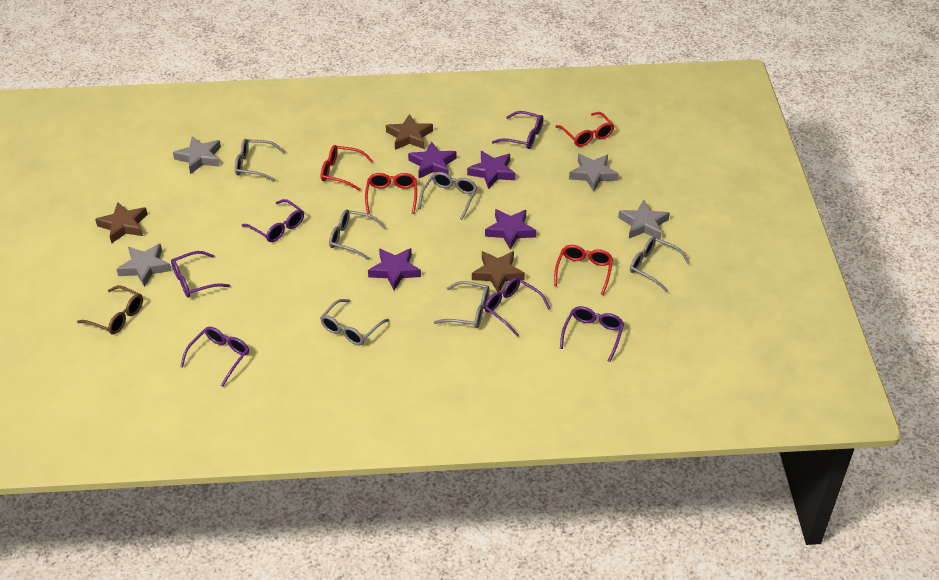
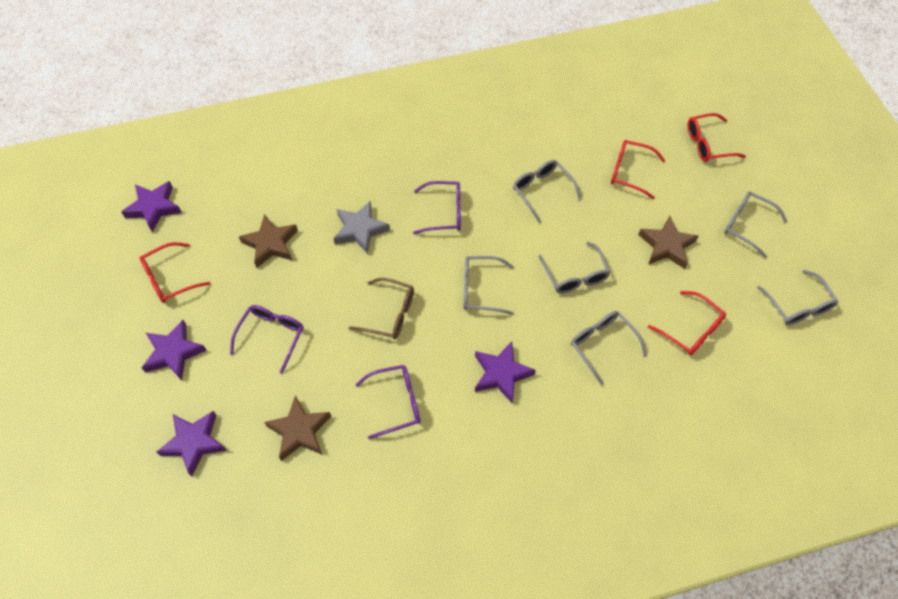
grey star: [117,244,172,287] [173,136,221,174] [569,154,619,191] [618,200,670,239] = 4 -> [333,201,390,254] = 1
purple glasses: [171,251,230,298] [180,327,249,387] [242,199,304,242] [484,278,551,337] [492,111,543,149] [560,306,624,362] = 6 -> [230,305,304,374] [355,365,420,439] [413,181,461,234] = 3

